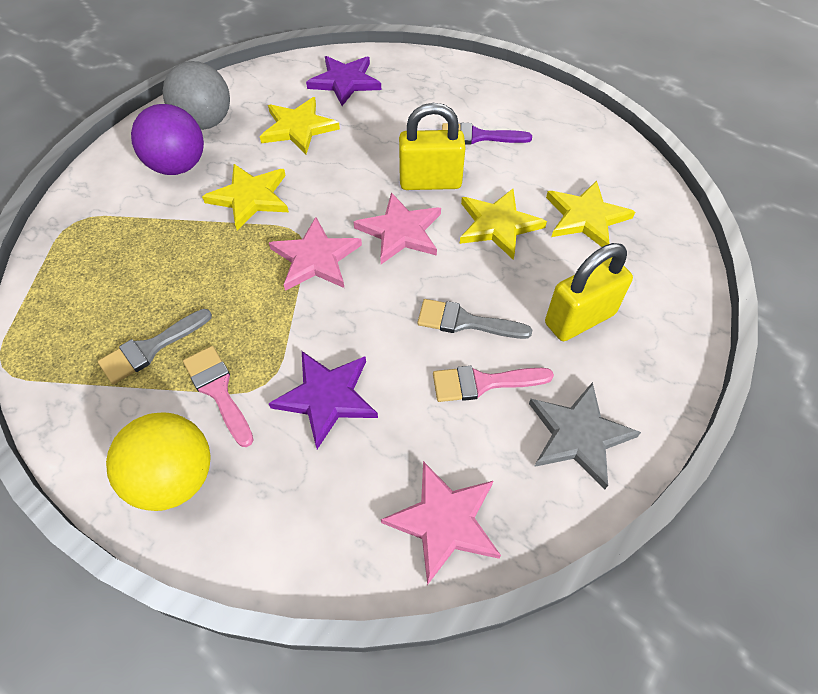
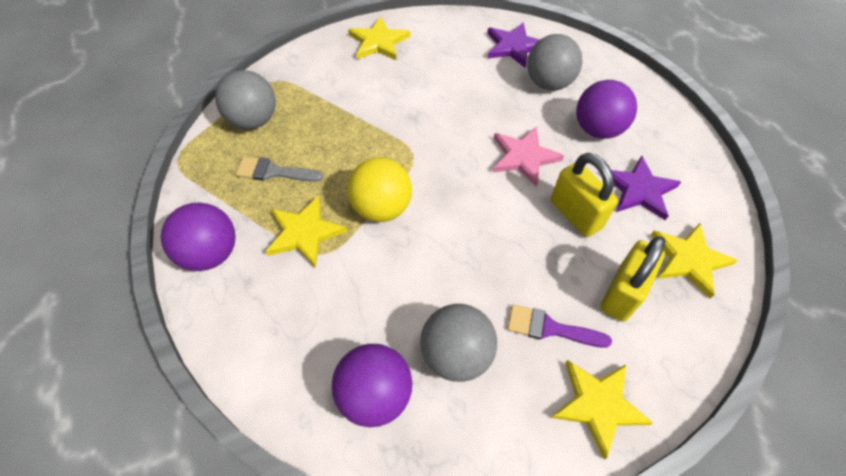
grey ball: [163,61,230,130] = 1 -> [215,70,276,129] [420,304,497,382] [527,34,583,91] = 3
grey brush: [98,309,212,384] [417,299,532,339] = 2 -> [236,157,323,182] = 1
grey star: [529,382,641,489] = 1 -> none = 0
pink brush: [183,346,253,447] [433,366,554,402] = 2 -> none = 0
pink star: [269,217,362,291] [354,193,441,264] [381,461,501,585] = 3 -> [493,126,564,187] = 1
purple ball: [131,104,204,175] = 1 -> [161,203,236,271] [332,344,412,427] [576,80,637,139] = 3

